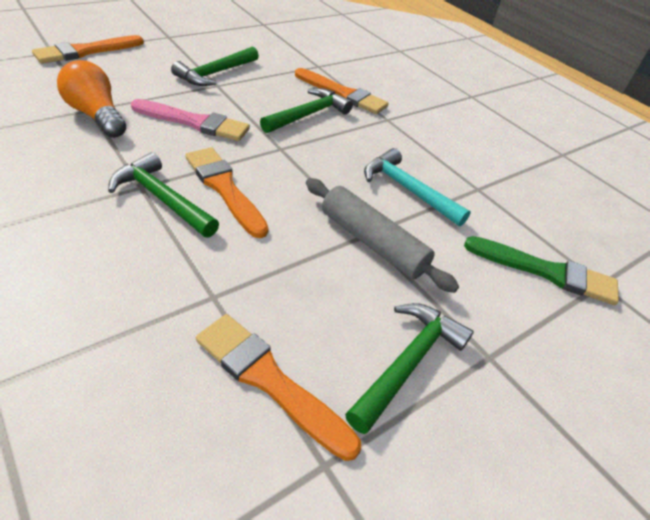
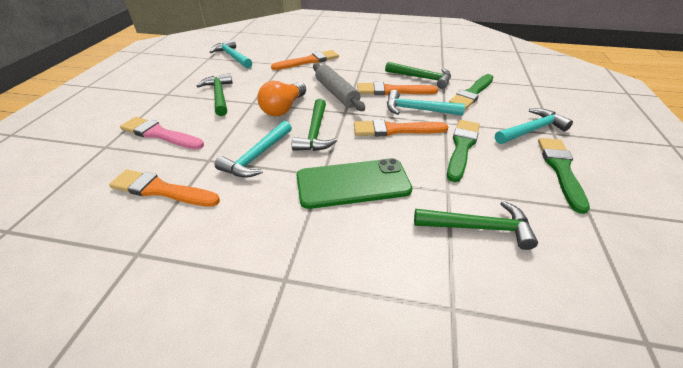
green brush: [464,236,619,305] = 1 -> [447,120,480,182] [449,74,493,110] [538,138,590,214] = 3
green phone: none = 0 -> [297,158,412,209] = 1
turquoise hammer: [364,148,471,226] = 1 -> [210,39,252,68] [215,121,292,178] [387,90,465,116] [495,108,573,144] = 4

